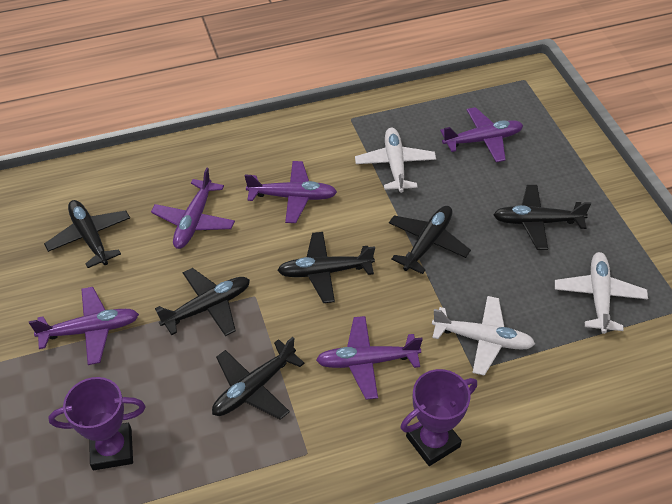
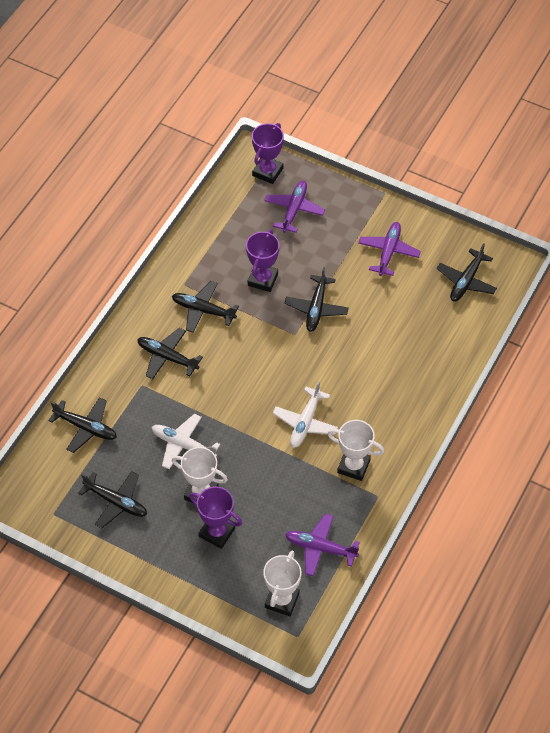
purple plane: [29,287,139,365] [151,167,235,249] [245,161,337,223] [316,316,423,400] [440,107,523,162] = 5 -> [264,181,325,233] [285,514,360,577] [358,222,421,276] = 3
purple trophy: [48,377,145,470] [400,369,477,466] = 2 -> [189,487,242,549] [246,230,279,292] [252,123,284,184] = 3
white plane: [355,128,436,193] [432,296,535,376] [555,252,648,334] = 3 -> [152,414,220,469] [273,381,338,448] = 2
white trophy: none = 0 -> [172,447,228,503] [263,550,301,616] [328,420,384,481] = 3

